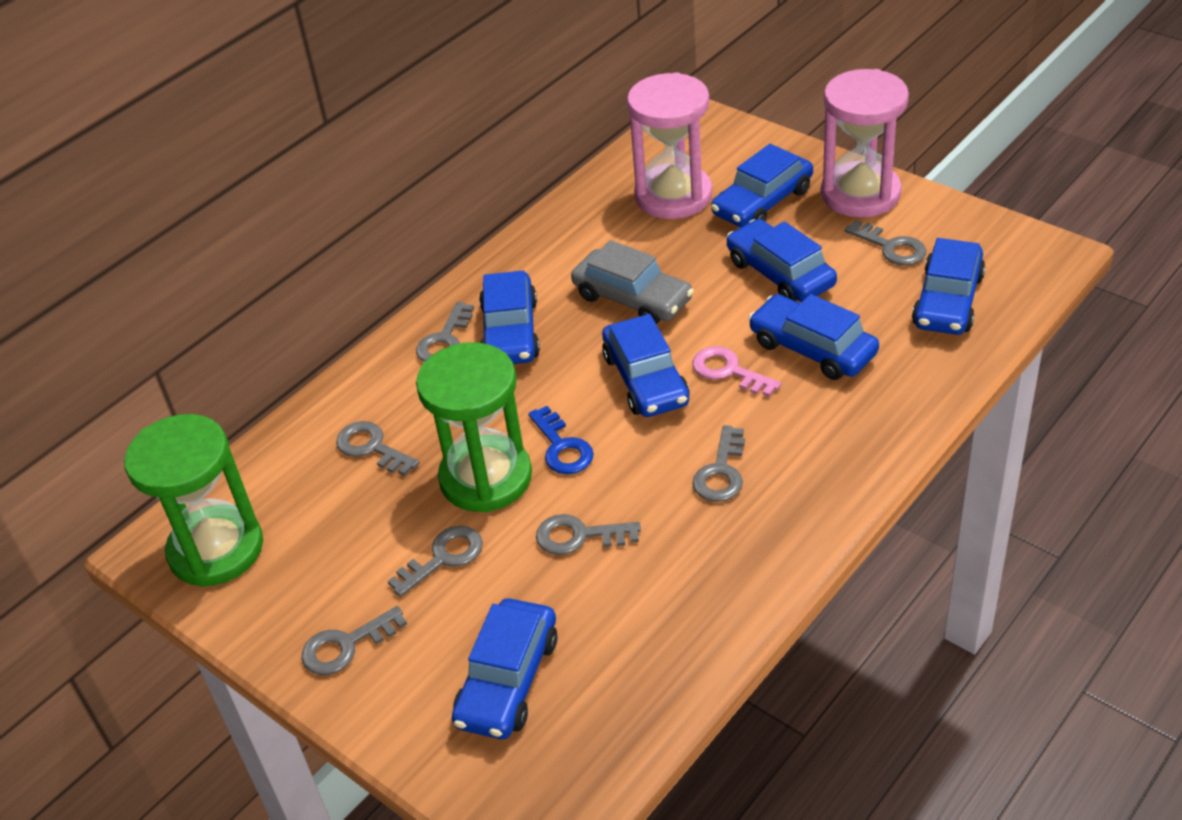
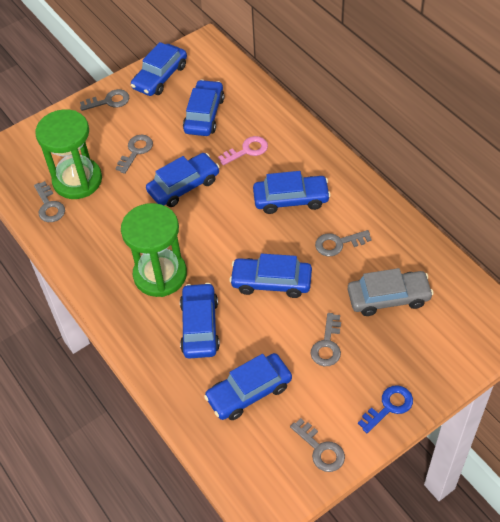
grey key: [302,606,407,675] [336,421,420,476] [388,526,483,597] [416,302,474,362] [536,514,641,555] [692,425,745,502] [844,220,926,266] = 7 -> [34,181,65,222] [80,89,129,111] [115,135,153,174] [290,418,345,472] [310,313,341,366] [315,230,372,256] = 6
pink hourglass: [627,72,712,219] [821,69,909,217] = 2 -> none = 0

